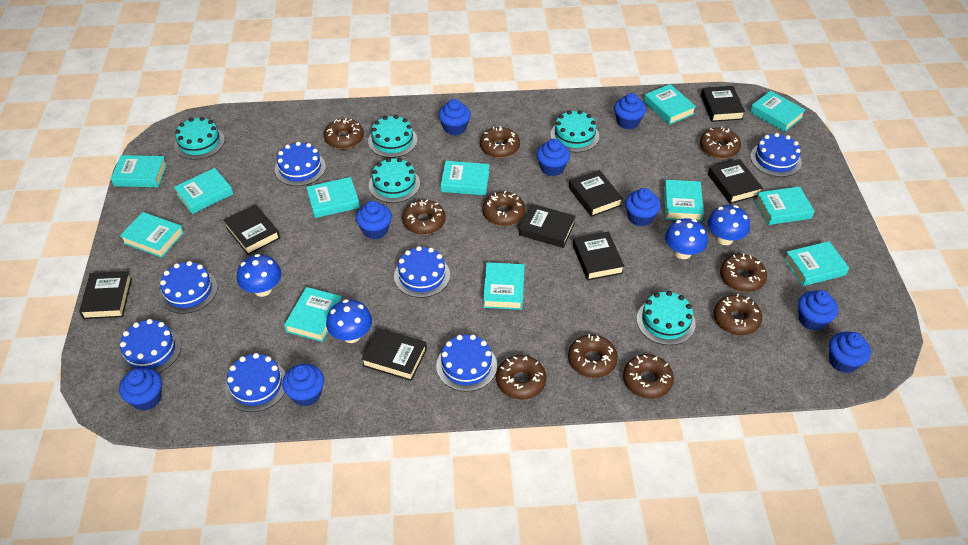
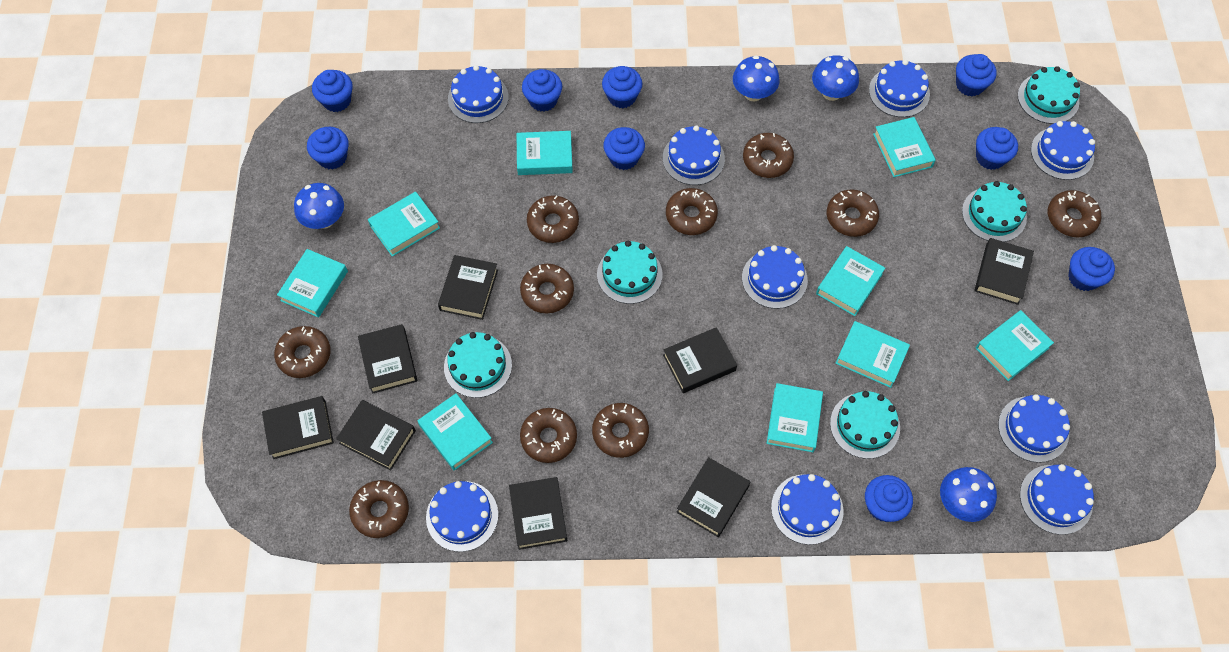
blue cake: [119,319,181,373] [159,261,218,314] [225,353,286,412] [275,142,326,186] [394,246,450,298] [436,334,497,392] [750,133,802,177] = 7 -> [426,481,498,552] [448,65,509,123] [663,125,725,185] [742,245,808,309] [771,474,844,545] [869,60,930,117] [998,394,1070,463] [1020,464,1094,535] [1031,121,1095,180] = 9
turquoise book: [111,155,167,187] [120,212,184,258] [174,168,233,214] [284,287,342,342] [306,177,360,218] [441,161,490,195] [483,262,525,310] [644,84,696,125] [664,180,704,222] [750,91,805,132] [755,186,814,225] [784,241,849,286] = 12 -> [277,249,348,318] [368,192,440,257] [417,393,493,471] [517,131,573,175] [767,383,823,452] [816,246,885,316] [835,321,910,388] [873,117,936,177] [976,310,1054,381] = 9

